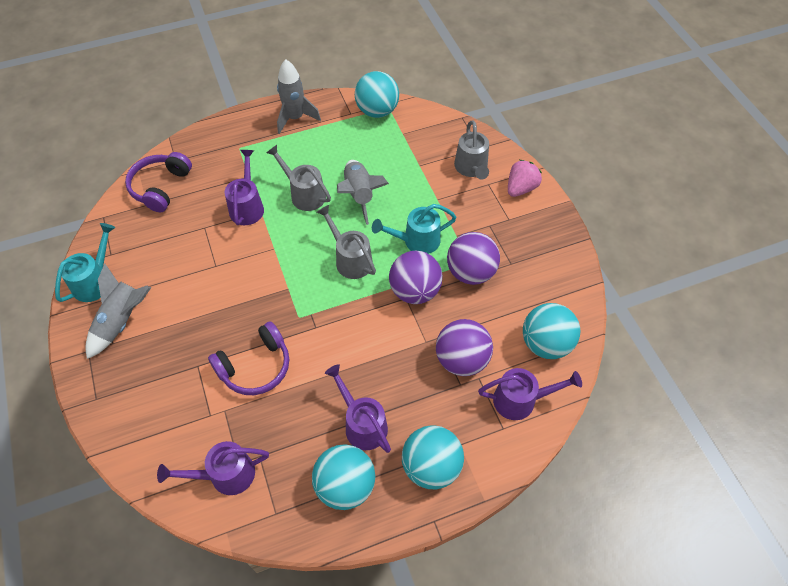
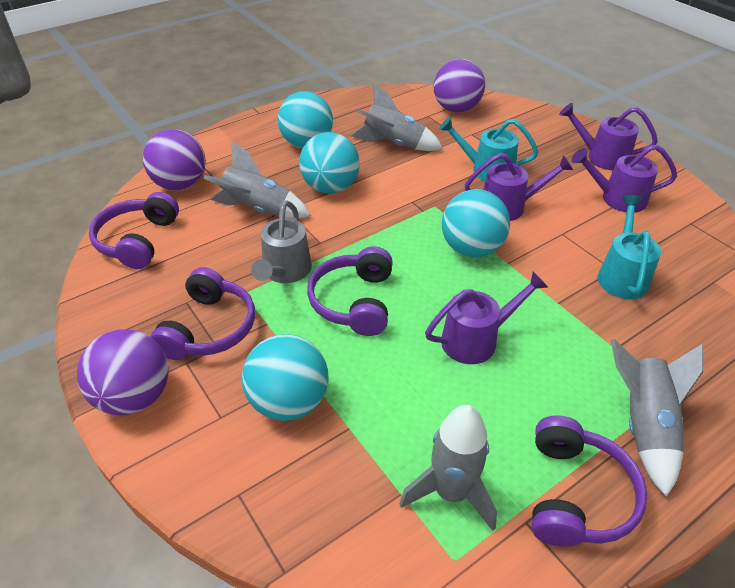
grey rocket: [85,264,151,359] [277,59,321,134] [337,160,389,225] = 3 -> [203,141,311,218] [351,83,443,151] [399,405,497,531] [611,339,703,497] = 4
grey watering can: [266,145,331,211] [317,205,376,279] [454,120,489,180] = 3 -> [251,200,312,283] = 1
pink strawberry: [508,160,542,197] = 1 -> none = 0
purple headphones: [125,152,192,212] [208,321,289,395] = 2 -> [89,192,179,269] [150,267,255,360] [307,246,393,336] [532,415,647,547] = 4

